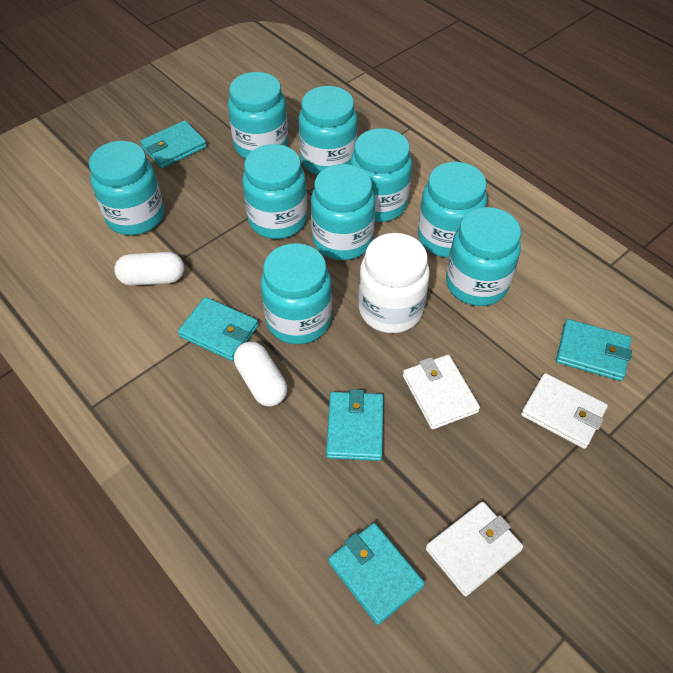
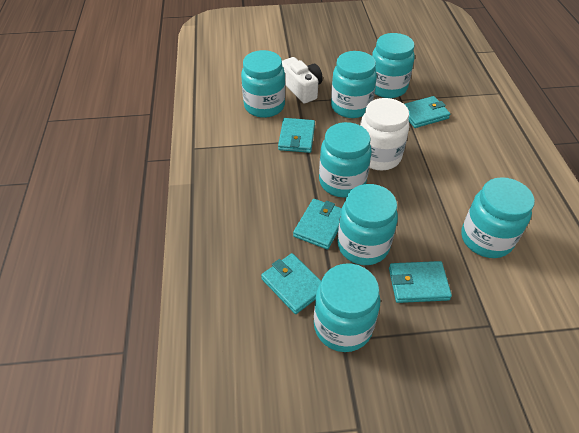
turquoise jar: [89,141,164,235] [228,72,288,159] [242,144,307,239] [261,243,332,344] [299,86,357,175] [311,164,375,260] [350,128,412,222] [418,162,487,258] [446,207,521,306] = 9 -> [241,50,285,118] [314,263,380,352] [319,122,372,197] [331,51,377,118] [337,184,398,265] [372,33,415,98] [461,177,535,258] = 7
white camera: none = 0 -> [282,57,323,103] = 1
white capsule: [114,252,184,286] [234,341,287,407] = 2 -> none = 0
white wallet: [403,355,480,430] [426,502,523,596] [521,373,608,449] = 3 -> none = 0

